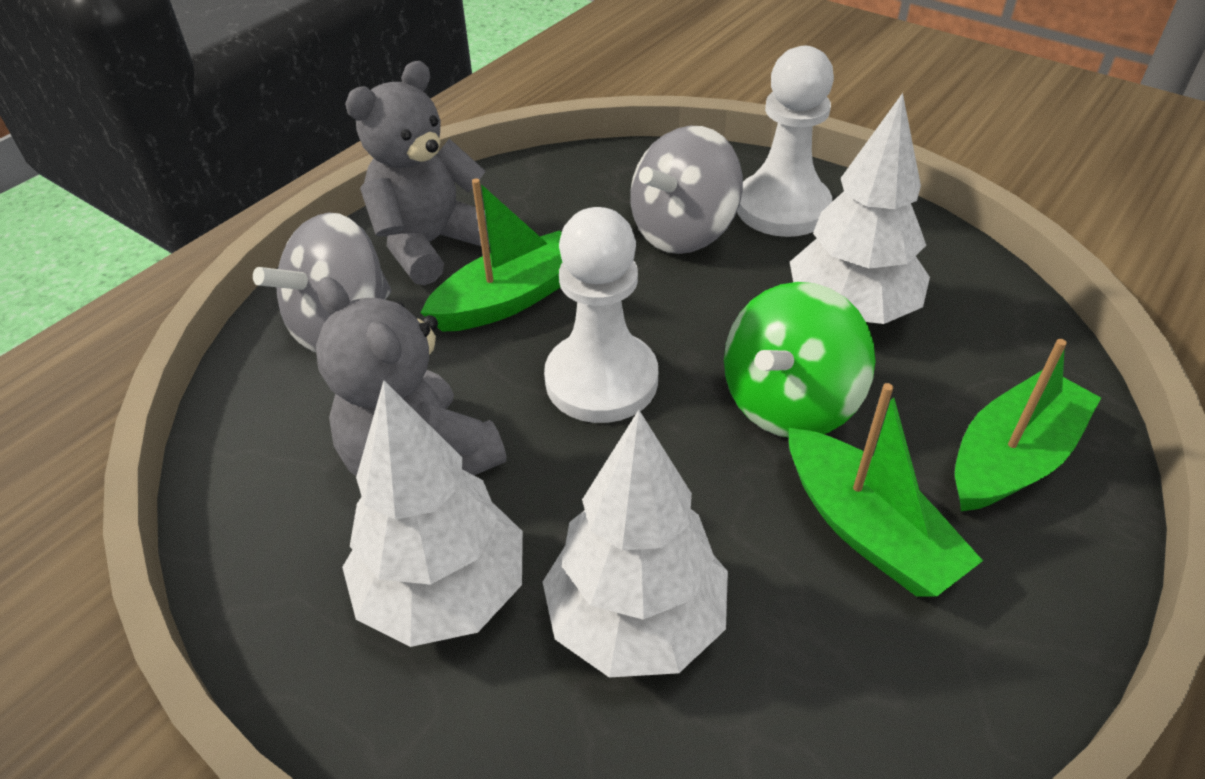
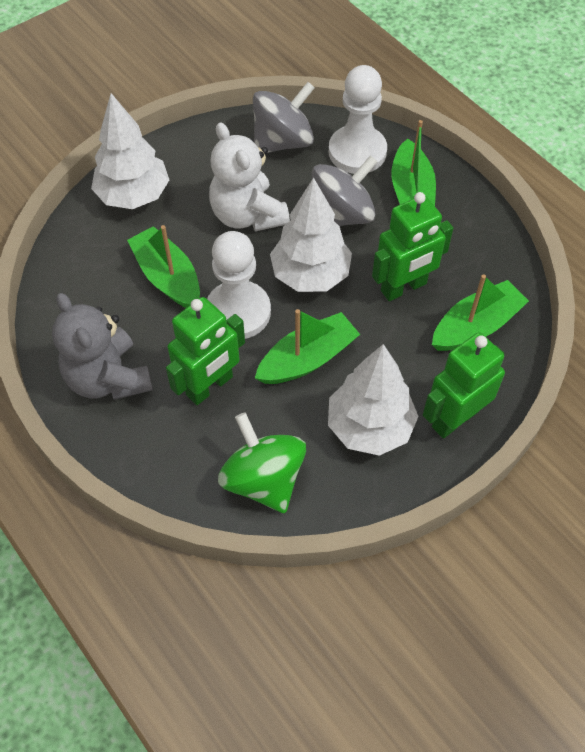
green boat: [421,178,562,332] [789,383,983,597] [955,339,1101,511] = 3 -> [127,225,200,308] [255,309,360,384] [392,120,436,206] [432,274,529,351] = 4
green robot: none = 0 -> [166,297,245,405] [372,192,453,301] [423,332,505,438] = 3
grey teddy bear: [316,277,507,476] [345,61,490,285] = 2 -> [52,293,153,400] = 1
white teddy bear: none = 0 -> [209,122,290,232] = 1

